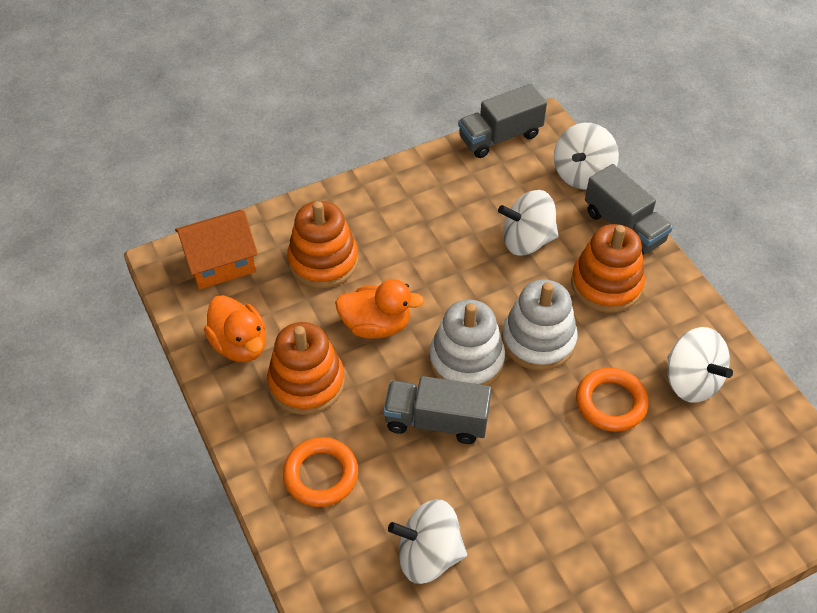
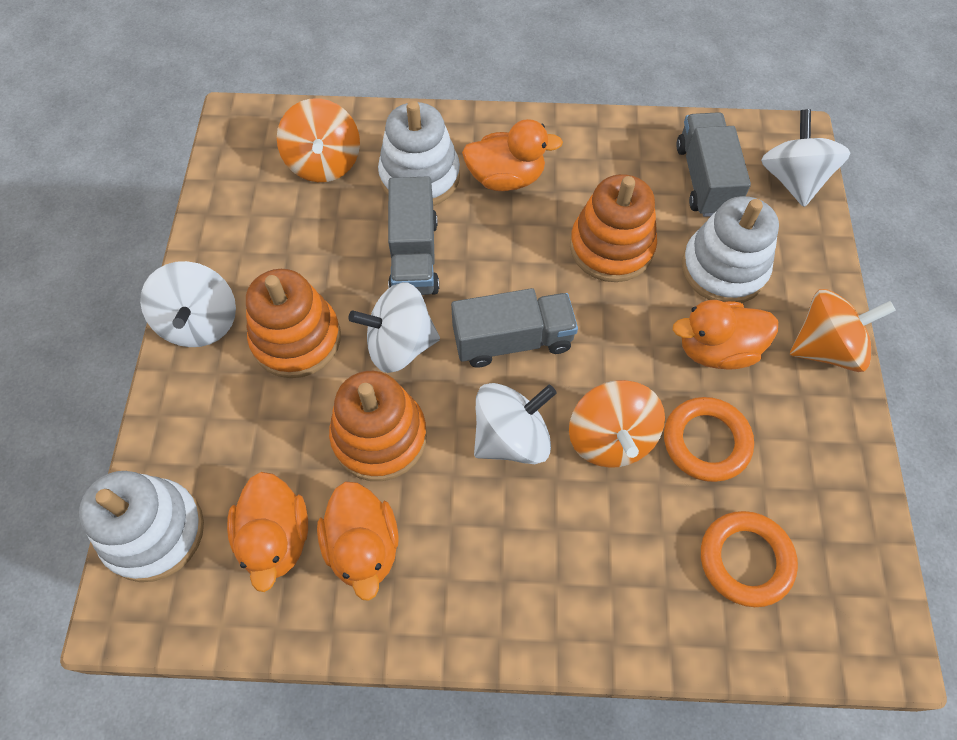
orange duck: [204,295,266,362] [335,279,424,339] = 2 -> [227,472,308,592] [317,481,399,601] [462,119,563,191] [673,300,778,370] = 4
orange house: [175,210,258,289] = 1 -> none = 0
orange spinning top: none = 0 -> [277,98,360,182] [569,380,665,468] [790,289,896,372] = 3
white stacking toy: [429,300,505,386] [502,280,577,371] = 2 -> [79,471,204,582] [378,101,460,206] [682,196,779,303] = 3

